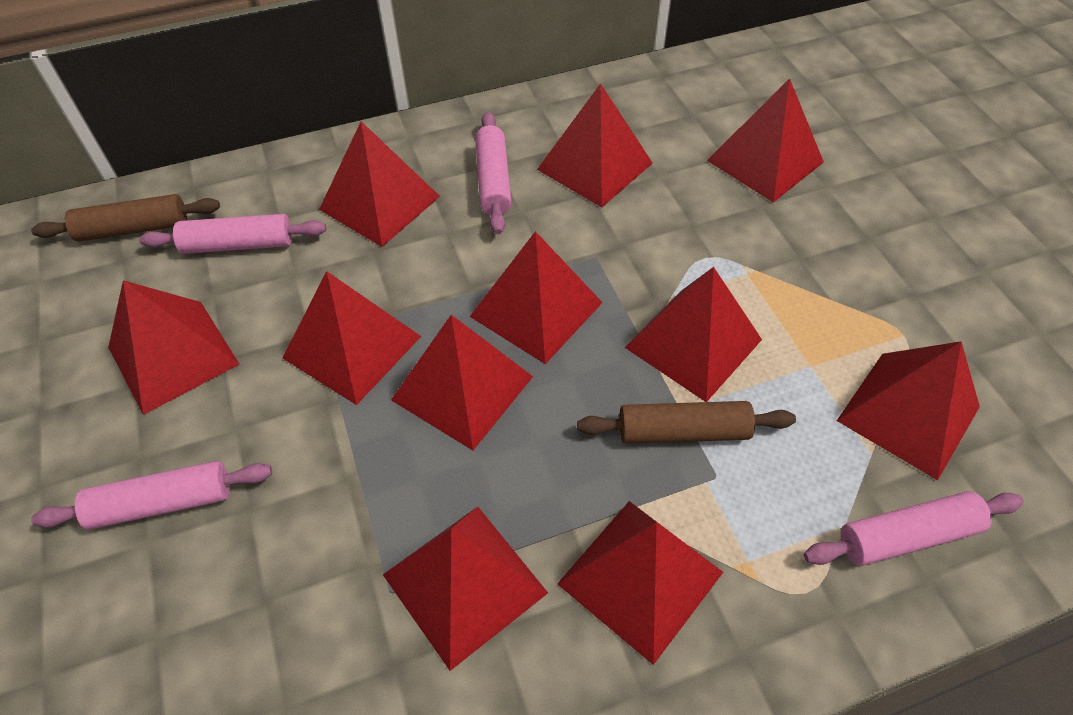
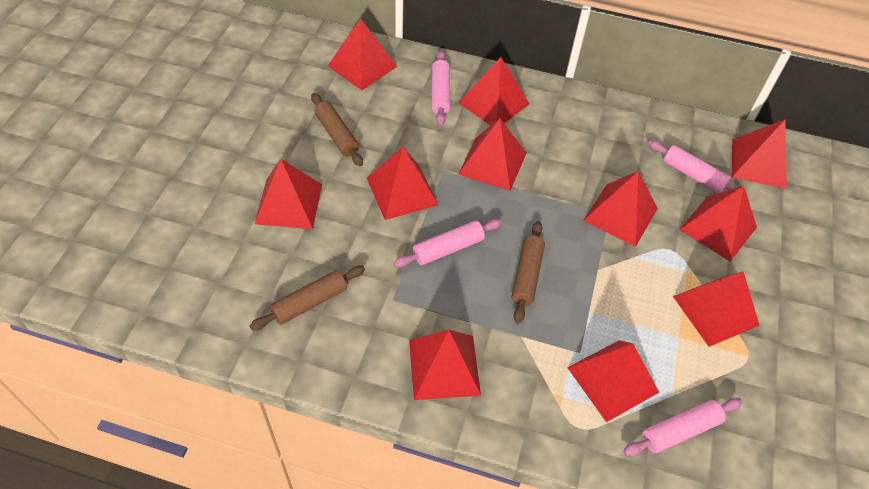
brown rolling pin: [31,194,220,242] [577,401,796,444] = 2 -> [250,266,365,331] [311,93,363,166] [512,221,545,324] = 3

